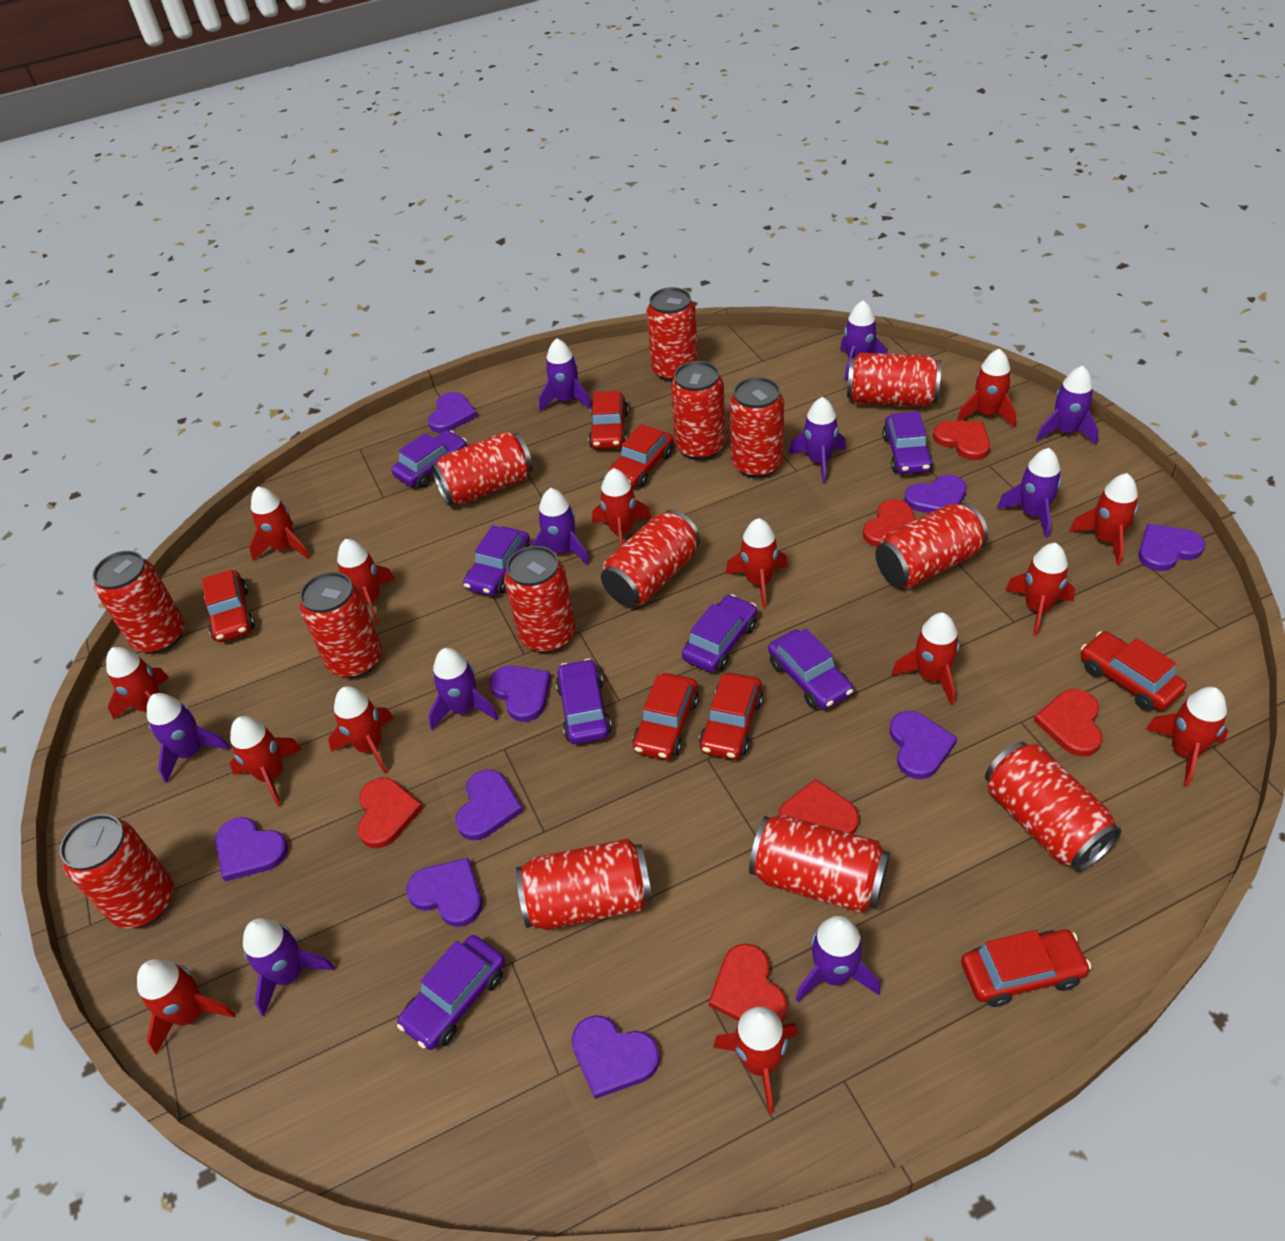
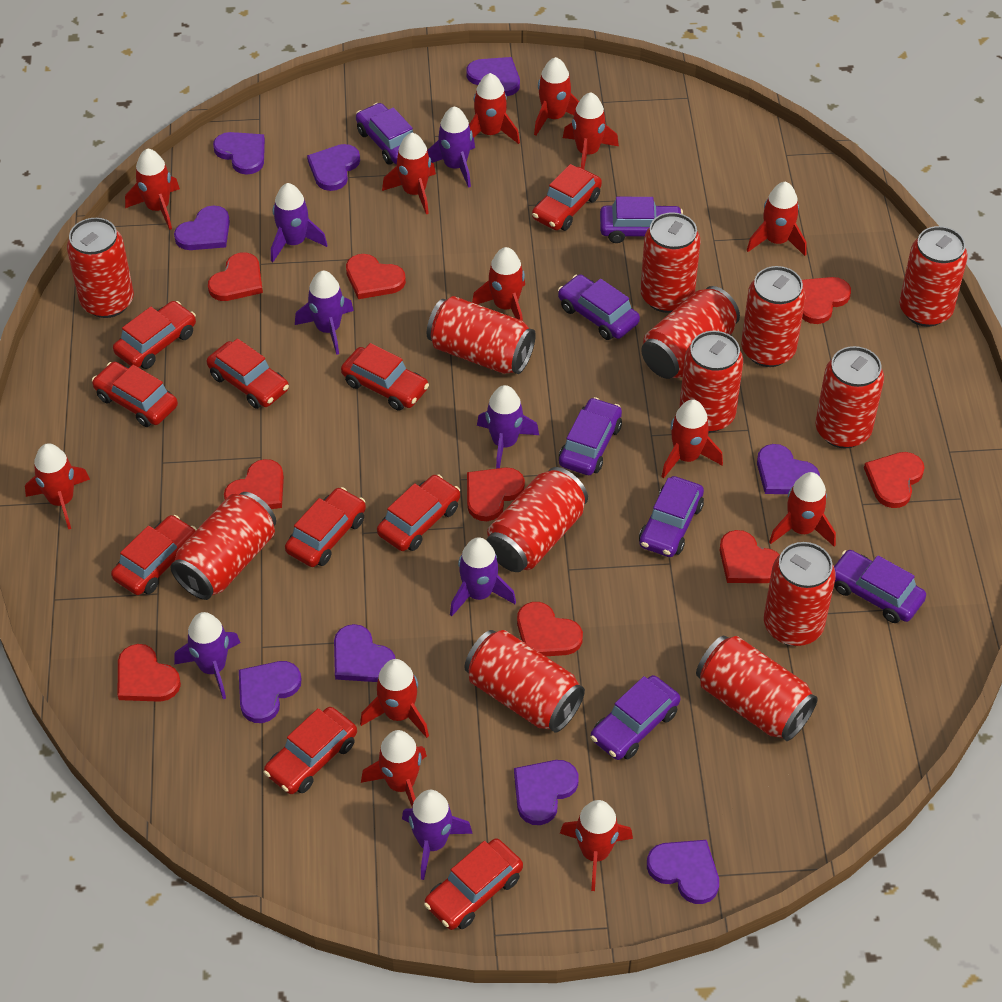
purple rocket: [147,693,230,783] [243,918,335,1016] [428,648,499,730] [531,488,590,565] [539,338,591,412] [789,397,846,483] [796,916,880,1002] [840,300,888,381] [997,448,1061,538] [1036,366,1099,445] = 10 -> [174,612,240,699] [271,183,327,262] [295,271,354,355] [402,790,473,880] [427,106,475,188] [450,537,516,616] [477,385,539,469] = 7
red can: [59,814,174,928] [92,551,185,654] [300,572,382,678] [431,431,533,506] [504,546,575,653] [516,839,652,930] [601,510,700,606] [647,287,698,382] [671,361,726,461] [730,377,784,478] [749,815,890,913] [847,353,941,407] [875,502,988,588] [985,742,1121,872] = 14 -> [67,218,134,318] [170,492,276,600] [427,296,536,374] [465,630,585,733] [486,467,588,572] [640,213,701,313] [641,286,740,379] [679,331,743,433] [696,636,818,741] [741,266,806,367] [764,542,836,646] [815,346,884,449] [899,226,968,327] = 13
red car: [202,570,255,642] [588,391,628,449] [608,424,674,487] [633,673,699,760] [699,673,763,760] [961,930,1091,1007] [1081,631,1187,711] = 7 -> [92,362,178,427] [111,515,197,595] [113,301,196,369] [207,338,289,409] [264,707,357,794] [285,487,366,567] [341,343,429,411] [377,474,460,551] [424,838,523,930] [532,164,602,231] = 10
red heart: [358,778,423,848] [709,944,787,1023] [778,779,859,834] [863,499,916,547] [933,421,990,460] [1034,689,1103,756] = 6 -> [118,644,181,702] [208,253,263,301] [224,459,284,509] [346,254,406,299] [467,467,525,521] [517,602,583,656] [720,530,780,583] [802,277,851,324] [864,452,925,508] = 9
red rocket: [106,647,169,720] [137,959,236,1055] [230,716,302,807] [249,486,310,561] [328,686,394,774] [337,539,395,624] [592,468,651,547] [713,1007,798,1114] [726,518,788,609] [892,613,960,706] [957,349,1016,428] [1005,543,1075,636] [1069,473,1138,566] [1145,687,1228,787] = 14 -> [25,443,90,529] [125,148,180,230] [360,659,429,738] [361,730,427,807] [382,133,436,214] [469,73,520,144] [472,247,525,321] [534,57,579,135] [560,800,633,891] [563,92,619,169] [661,399,723,479] [747,182,806,256] [769,472,836,547] = 13

